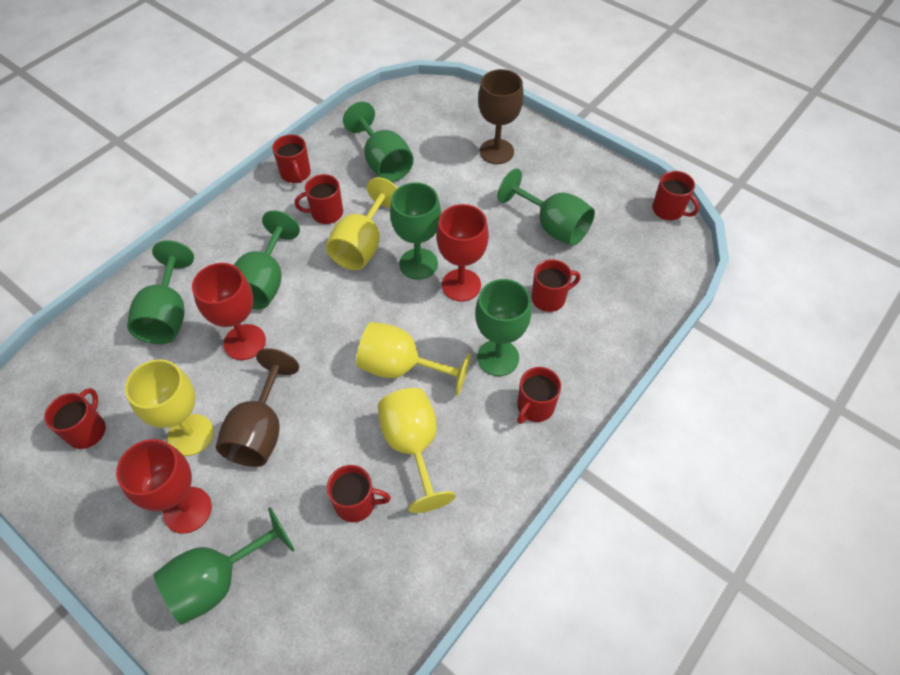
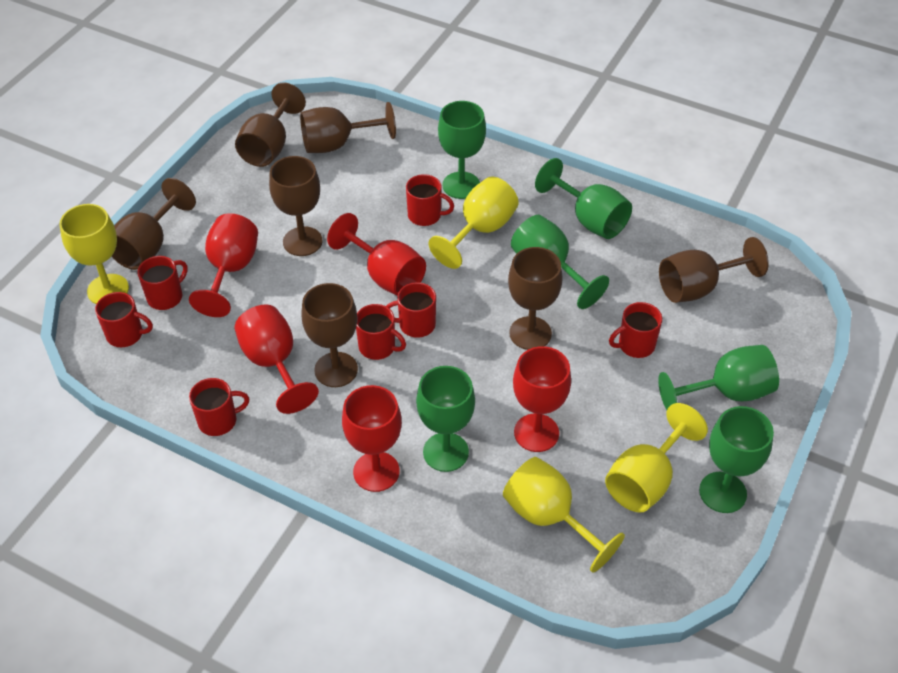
brown goblet: [216,348,299,467] [478,69,524,164] = 2 -> [111,178,196,270] [235,83,306,167] [269,156,323,256] [300,102,396,153] [301,283,358,387] [508,247,563,350] [659,237,769,303] = 7
green goblet: [127,240,194,344] [154,507,295,625] [234,210,300,309] [343,102,414,182] [390,182,441,280] [475,279,532,376] [498,169,595,246] = 7 -> [416,366,475,472] [438,101,486,199] [511,215,609,309] [535,158,632,239] [658,345,779,410] [699,406,774,513] = 6
red goblet: [116,439,212,534] [192,263,266,360] [436,204,489,302] = 3 -> [189,213,258,317] [234,305,319,414] [327,213,426,296] [342,385,402,492] [513,346,571,452] = 5

